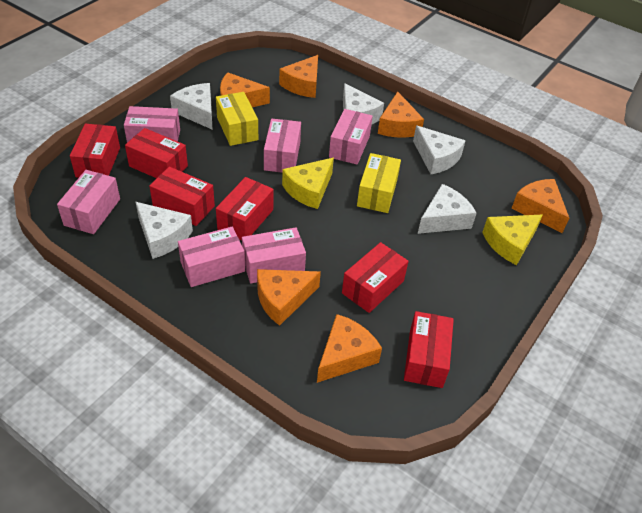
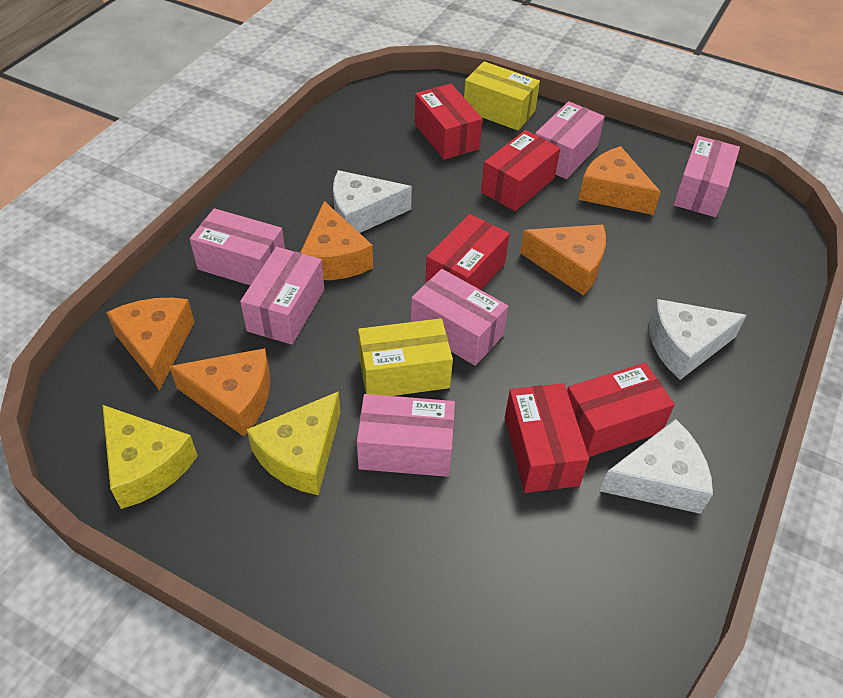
orange cheese: [220,72,270,107] [257,269,321,326] [279,55,318,98] [317,314,382,383] [378,91,424,138] [512,179,569,233] = 6 -> [106,298,195,391] [169,348,270,436] [300,201,373,280] [520,225,606,295] [578,146,661,215] = 5
red box: [70,124,120,178] [125,128,188,178] [149,167,215,226] [216,177,274,240] [342,242,409,313] [404,311,454,388] = 6 -> [415,84,483,160] [425,214,509,290] [481,130,560,211] [505,383,589,493] [567,363,675,457] = 5
white cheese: [136,202,193,259] [170,83,213,130] [343,83,384,125] [413,125,466,174] [418,184,477,234] = 5 -> [333,170,412,233] [600,419,713,514] [649,299,747,380] = 3

